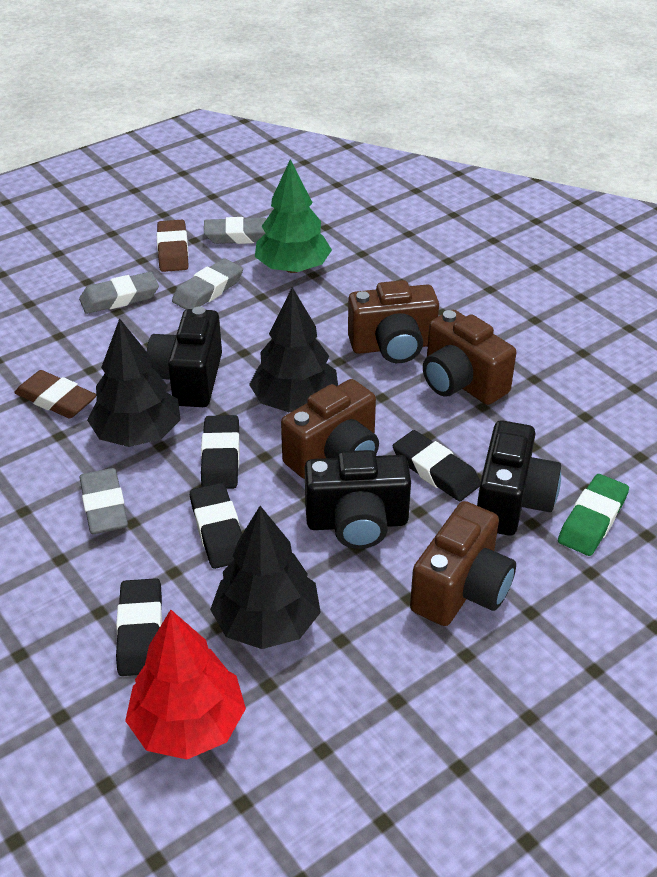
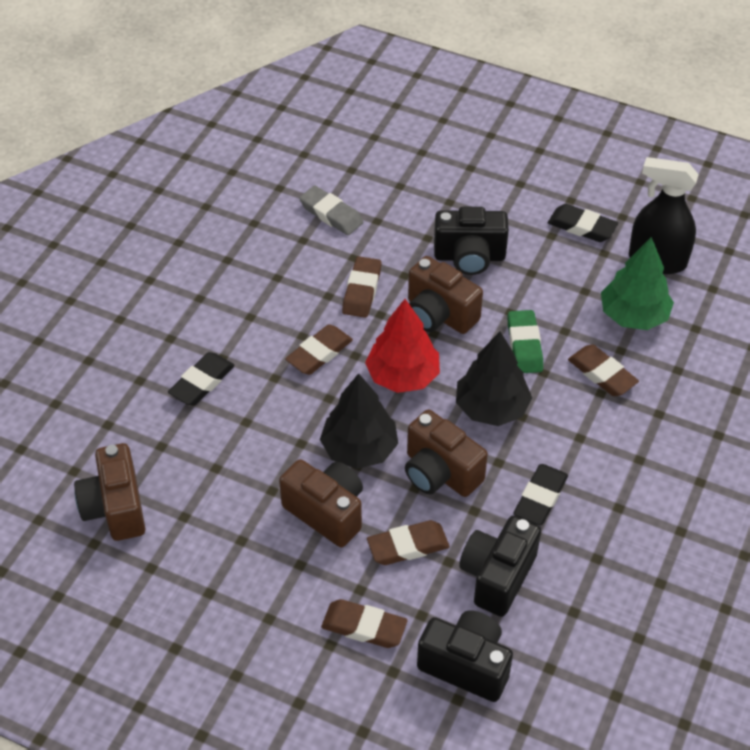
black eraser: [116,578,162,676] [190,483,242,569] [201,415,240,489] [393,430,481,501] = 4 -> [168,352,235,406] [513,464,568,525] [548,204,618,242] = 3
black spray bottle: none = 0 -> [629,157,699,274] = 1
black tree: [87,318,181,447] [210,506,321,649] [249,287,338,413] = 3 -> [320,373,398,469] [456,332,532,426] = 2
brown eraser: [14,370,96,419] [157,220,189,272] = 2 -> [285,324,353,375] [321,599,408,648] [342,256,382,318] [367,520,449,565] [568,344,639,396] = 5
grey eraser: [79,272,159,314] [80,468,128,534] [172,258,243,310] [204,217,267,244] = 4 -> [299,185,363,235] = 1

